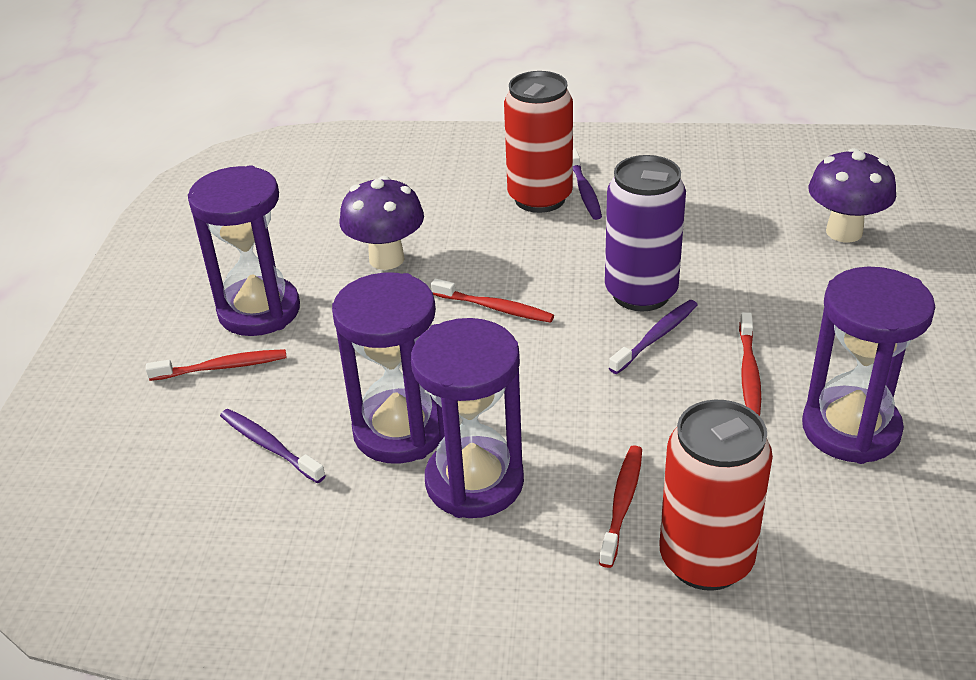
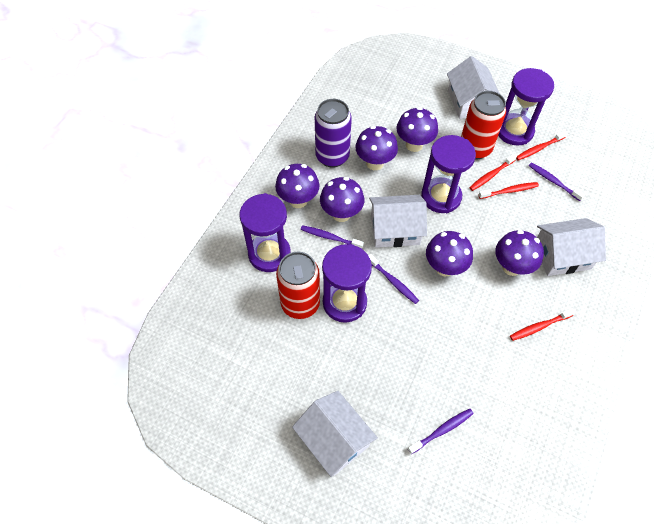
purple mushroom: [340,176,424,270] [808,148,896,242] = 2 -> [275,164,319,208] [320,177,364,222] [355,126,398,170] [396,107,438,152] [426,231,473,277] [495,230,544,276] = 6
purple toothbrush: [220,409,326,483] [573,148,602,220] [609,300,698,374] = 3 -> [301,225,364,249] [368,254,419,304] [408,409,474,454] [529,162,585,201] = 4
white house: none = 0 -> [292,391,378,477] [369,195,427,248] [447,56,500,119] [537,218,606,276] = 4

